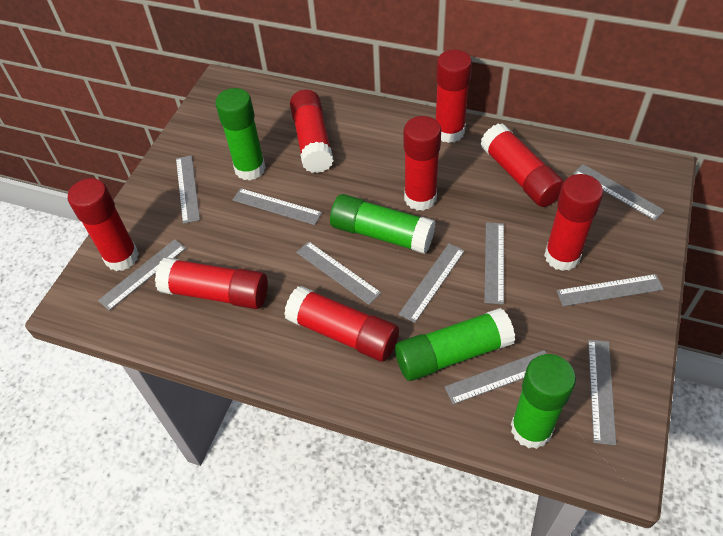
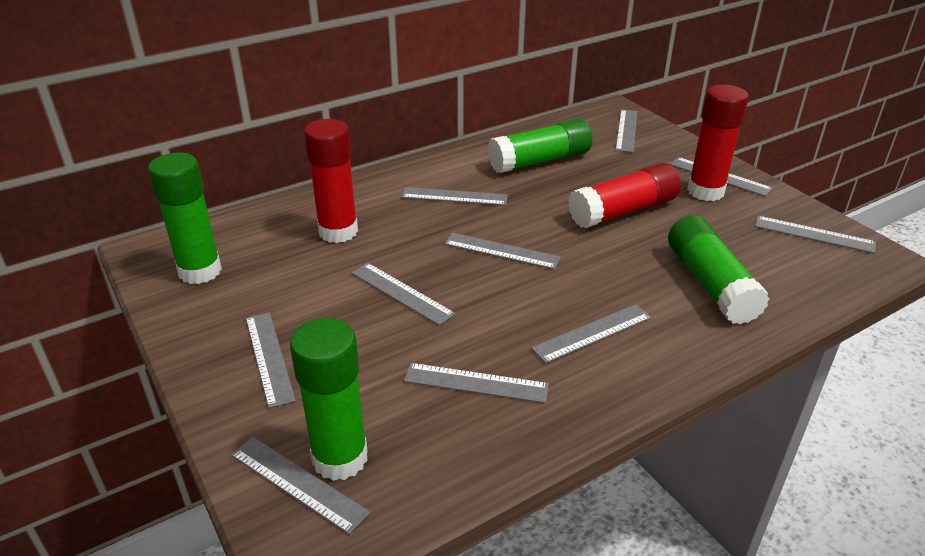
red glue stick: [68,178,139,271] [155,257,268,309] [284,286,399,362] [290,90,334,173] [404,116,441,211] [436,50,472,143] [480,123,564,207] [544,174,604,271] = 8 -> [304,119,358,243] [568,163,681,228] [687,85,749,201] = 3

